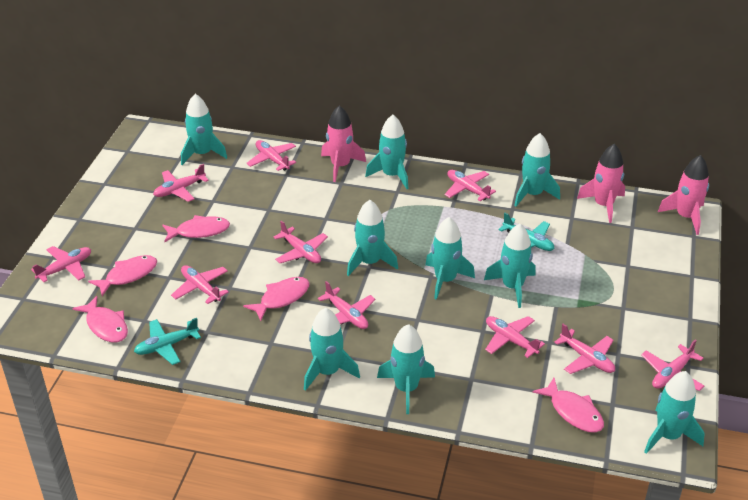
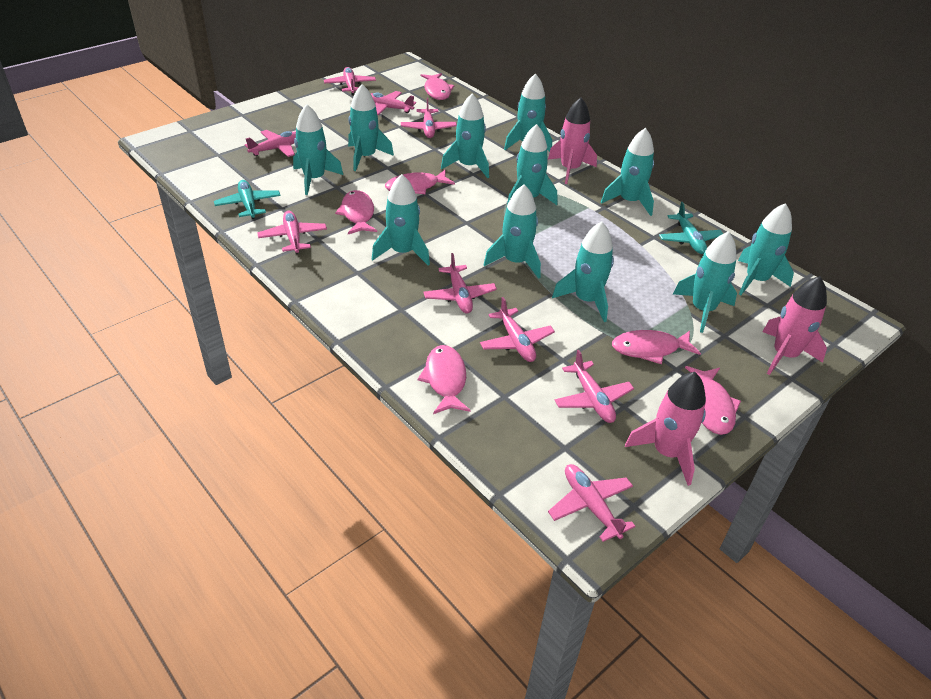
pink fish: [72,296,128,342] [88,255,157,296] [163,215,230,242] [243,277,309,321] [533,378,604,433] = 5 -> [335,190,377,234] [385,170,455,194] [418,345,471,414] [420,73,454,100] [612,330,701,364] [685,366,741,435] = 6
pink plane: [31,246,91,282] [153,164,209,202] [171,265,229,304] [247,140,296,171] [273,221,328,263] [318,281,375,329] [445,170,496,201] [485,316,545,358] [554,324,615,374] [641,339,704,391] = 10 -> [245,130,296,157] [257,211,327,254] [324,67,376,95] [370,91,416,115] [401,98,457,138] [423,253,497,313] [480,297,555,362] [548,464,635,542] [555,350,634,423] = 9
turquoise rocket: [181,94,227,165] [304,308,360,391] [347,200,398,276] [365,115,409,189] [377,324,435,414] [425,217,475,300] [484,224,535,308] [514,133,560,207] [644,371,705,454] = 9 -> [293,104,343,195] [348,84,394,171] [372,174,430,266] [441,94,489,179] [484,184,541,279] [504,73,552,152] [506,124,557,209] [552,222,614,322] [601,128,654,216] [673,231,737,333] [738,203,794,295] = 11

